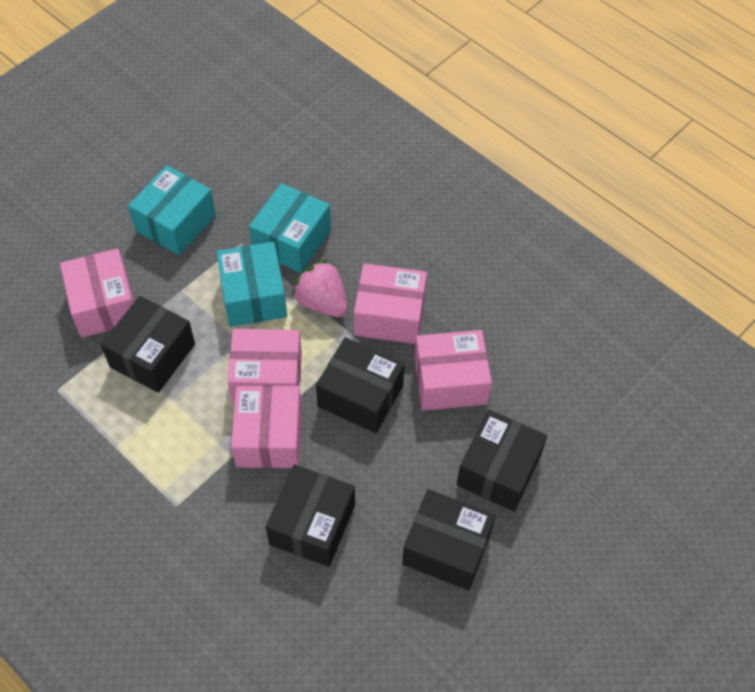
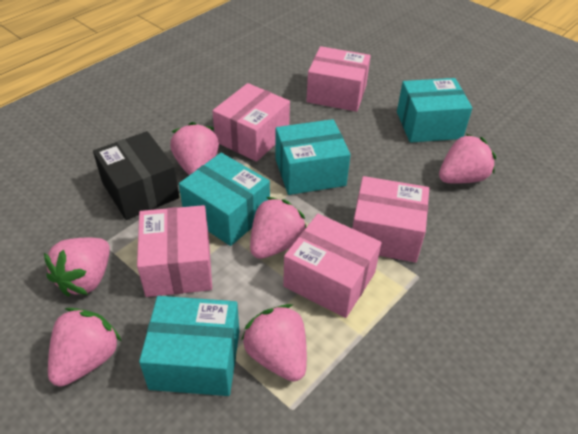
black box: [101,296,195,393] [265,465,355,567] [316,337,405,433] [402,489,496,590] [457,410,547,511] = 5 -> [93,131,179,220] = 1
pink strawberry: [292,260,347,317] = 1 -> [44,238,110,297] [48,308,121,387] [170,122,219,175] [241,304,307,382] [250,197,306,259] [439,134,496,184] = 6
turquoise box: [128,165,216,255] [216,242,287,327] [249,183,331,273] = 3 -> [139,296,240,396] [179,153,270,246] [275,119,351,195] [397,78,472,143] = 4

